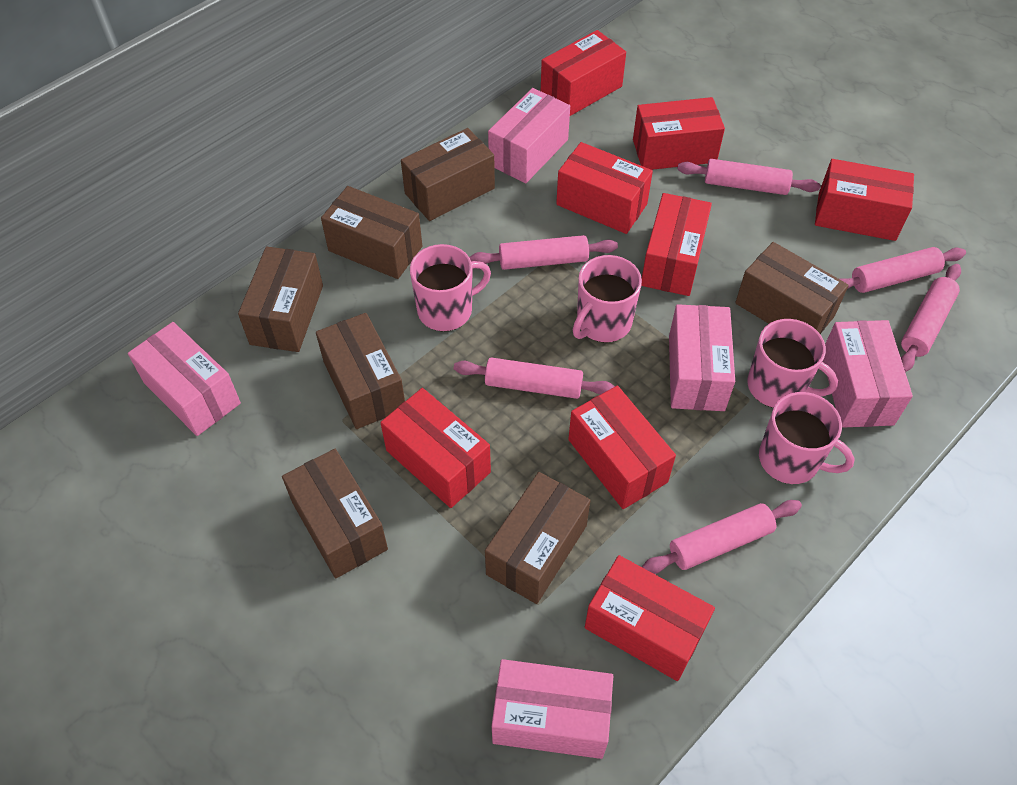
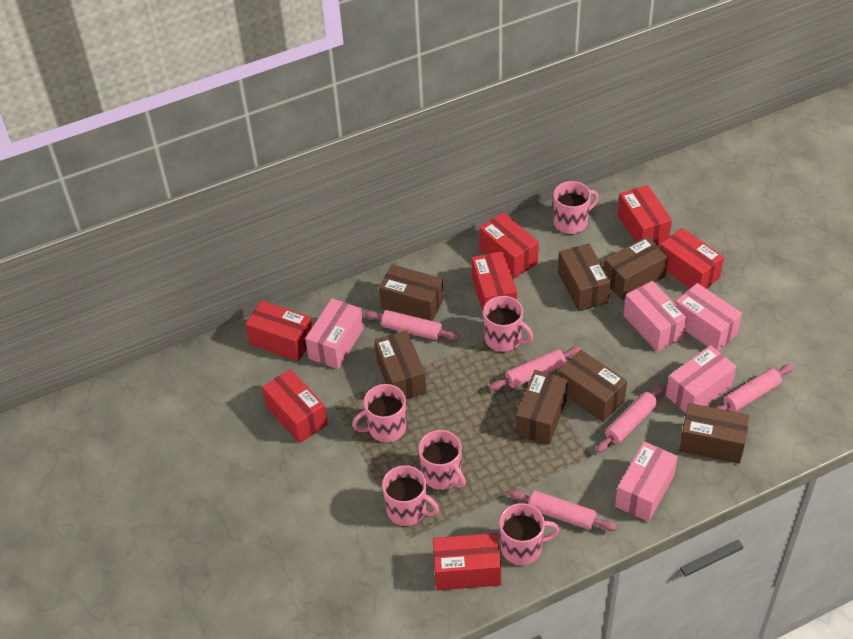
pink mug: [410,244,491,331] [573,255,642,343] [747,319,838,408] [759,392,855,484] = 4 -> [352,384,406,442] [382,465,439,526] [418,430,466,490] [483,296,533,352] [499,503,559,565] [554,181,598,234] = 6
pink rolling pin: [454,357,615,399] [469,235,618,270] [642,500,802,574] [677,159,820,195] [840,247,966,293] [901,264,961,372] = 6 -> [364,310,460,340] [489,347,581,391] [509,490,617,531] [596,384,666,453] [716,364,794,412] = 5
red box: [380,388,491,508] [541,30,626,116] [556,142,653,234] [568,386,676,509] [585,555,715,681] [633,97,725,170] [641,193,712,296] [815,159,914,241] = 8 -> [245,300,312,361] [262,369,328,443] [433,533,501,590] [472,251,517,311] [479,212,539,278] [617,185,672,245] [660,228,724,289] = 7

